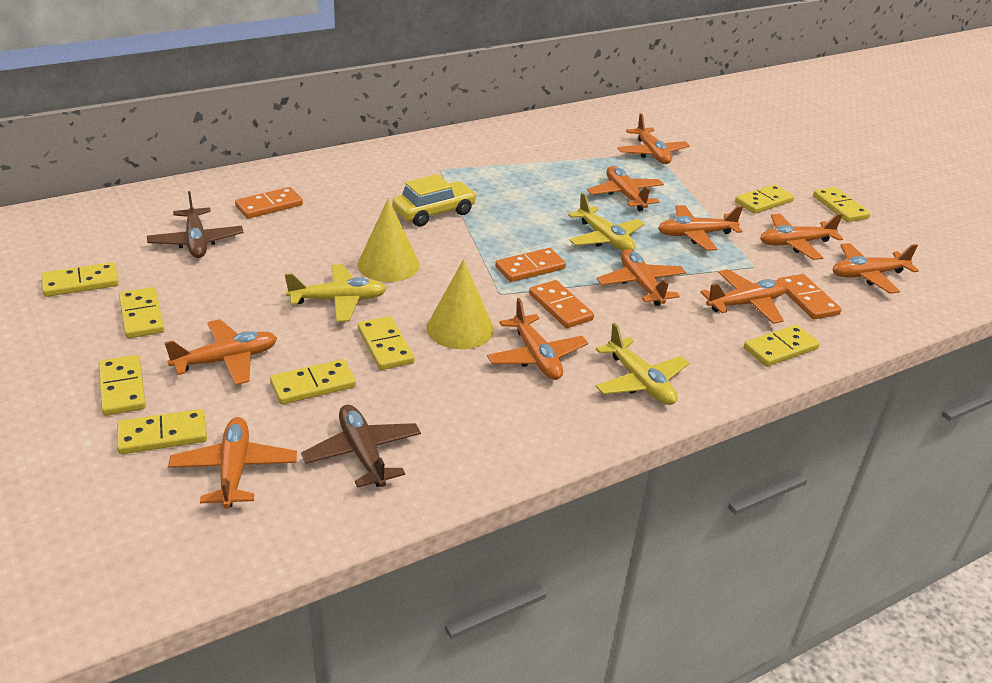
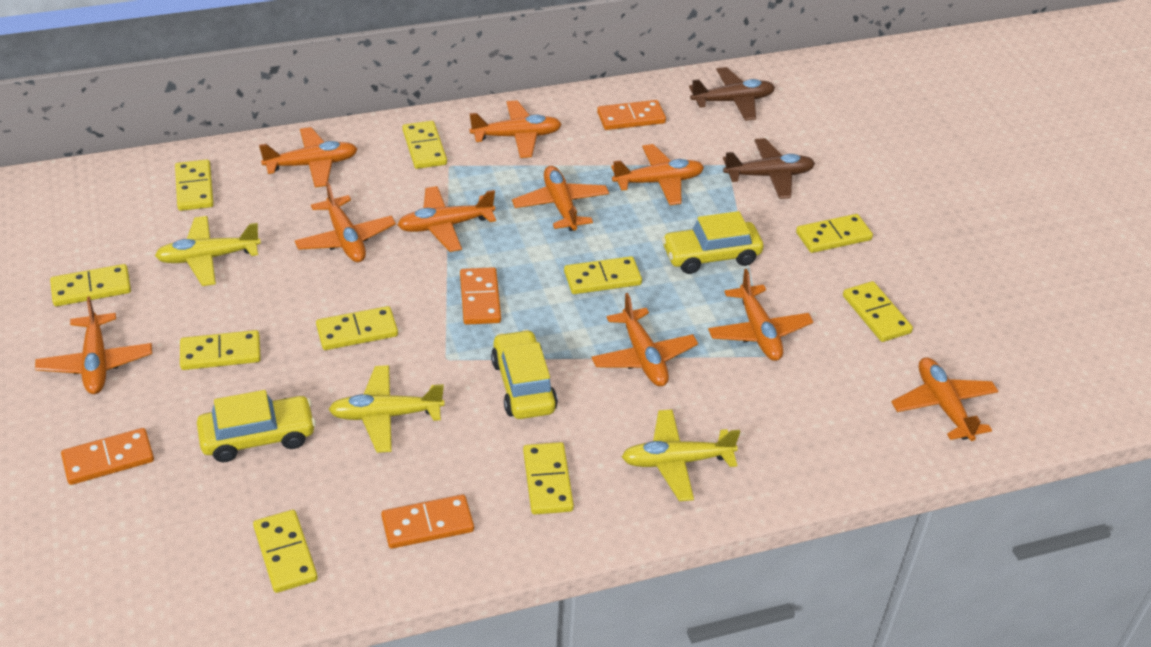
yellow car: [392,174,477,226] = 1 -> [197,390,316,462] [491,330,558,419] [662,211,764,274] = 3
yellow cone: [358,198,420,282] [426,259,494,349] = 2 -> none = 0
yellow domino: [42,262,119,297] [99,355,146,416] [117,409,207,454] [119,287,164,338] [270,359,356,405] [358,316,415,370] [735,184,794,214] [744,325,820,367] [813,187,871,222] = 9 -> [50,264,131,306] [175,160,214,211] [180,330,261,370] [253,510,318,593] [316,306,398,350] [402,121,447,169] [523,442,574,514] [564,256,642,294] [796,214,873,253] [843,281,913,342] = 10

